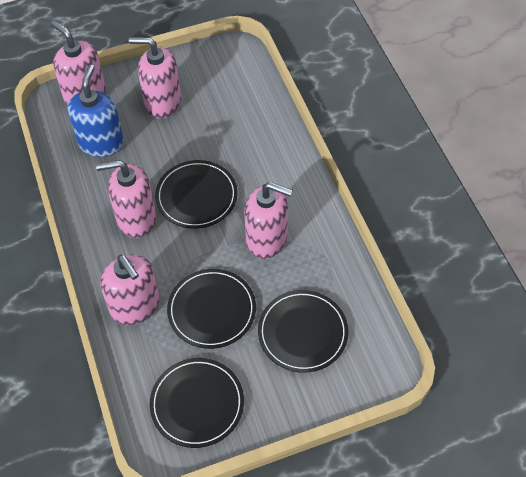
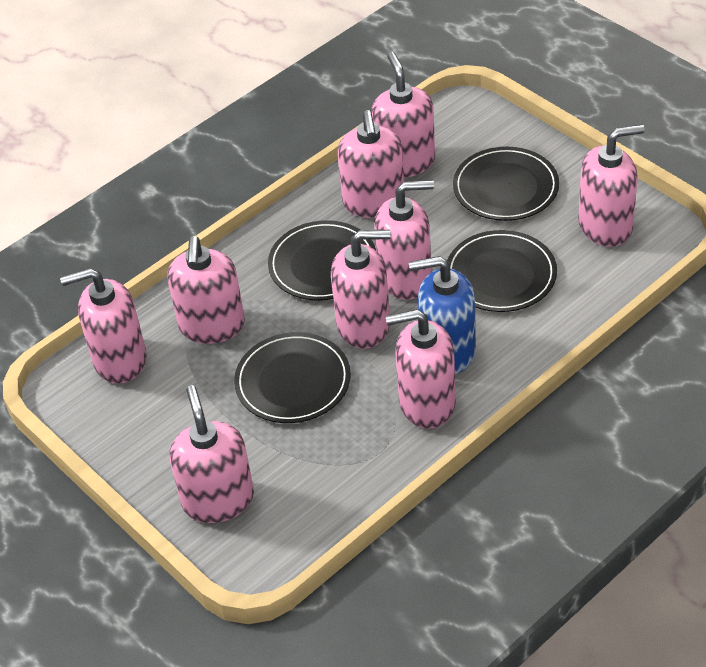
pink soap dispenser: [51,21,105,106] [96,160,156,238] [100,255,160,325] [129,37,181,119] [244,182,293,259] = 5 -> [60,268,146,384] [167,236,245,344] [169,385,254,523] [331,230,391,349] [338,110,404,218] [371,52,435,178] [375,180,434,300] [386,309,456,428] [578,124,645,247] = 9

